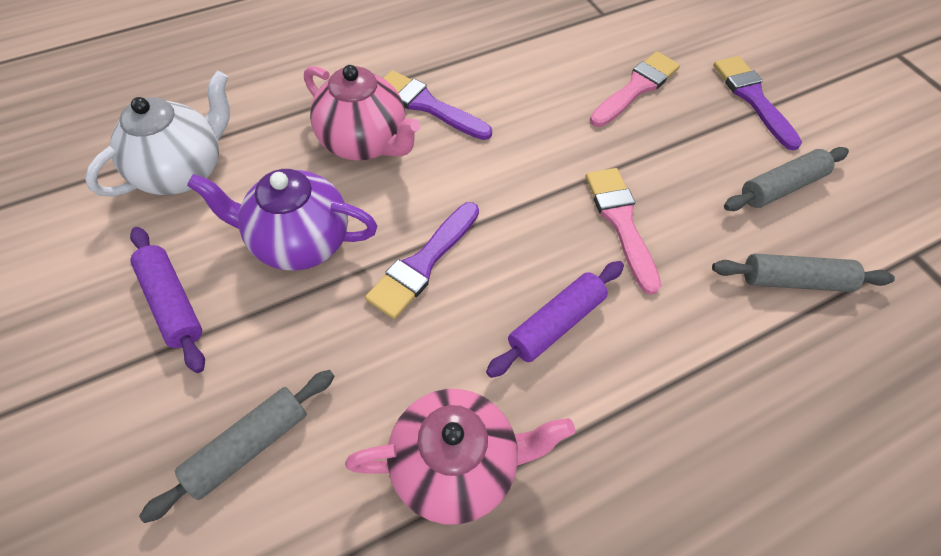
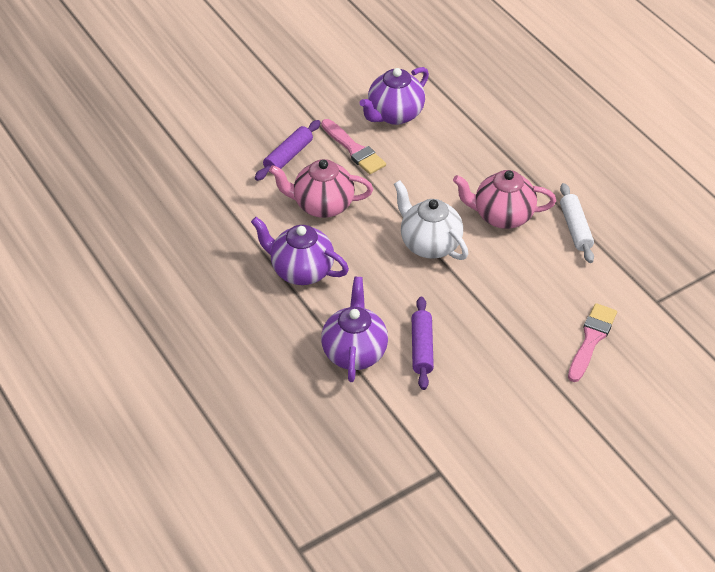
grey rolling pin: [139,370,334,523] [712,253,895,292] [724,147,849,211] = 3 -> none = 0
purple brush: [365,202,479,319] [383,70,492,140] [713,56,802,150] = 3 -> none = 0
purple teapot: [187,169,377,271] = 1 -> [251,217,349,285] [321,277,388,382] [360,67,429,125] = 3
white rolling pin: none = 0 -> [560,183,594,263] = 1

